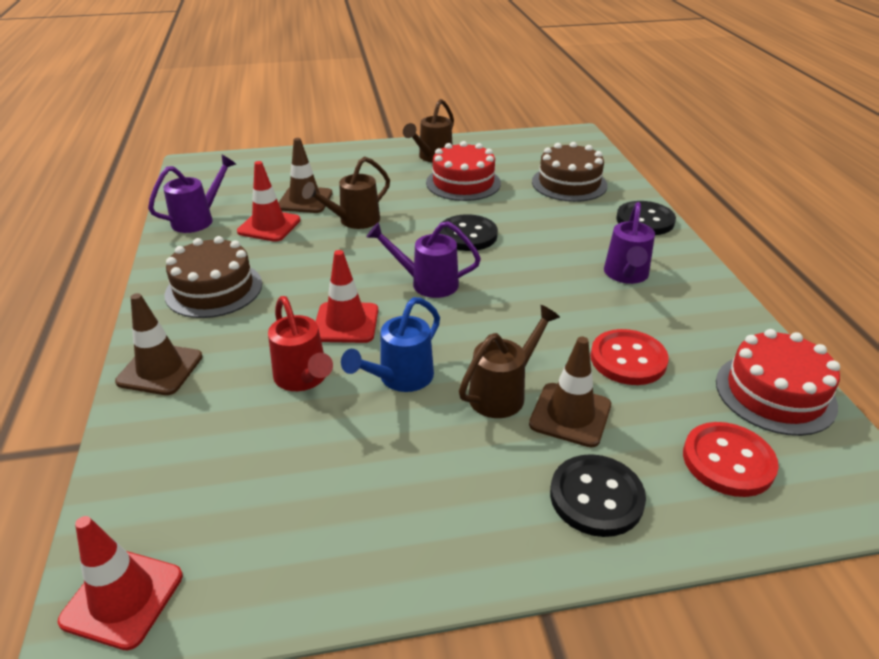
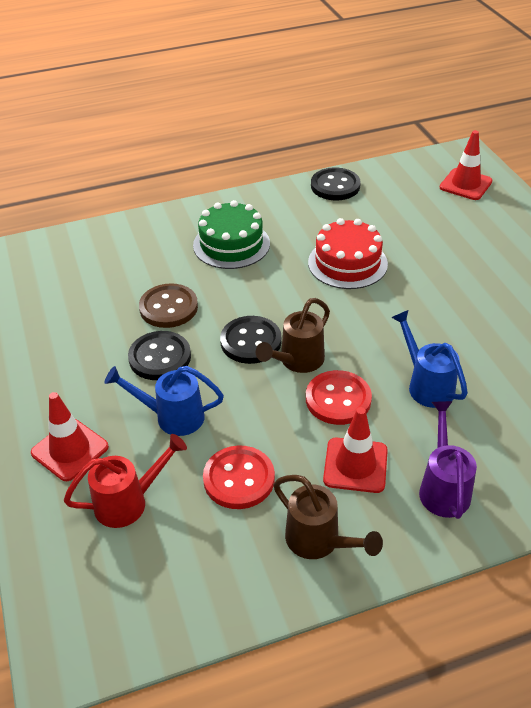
blue watering can: [341,297,440,392] = 1 -> [104,366,224,436] [391,310,468,408] = 2
brown button: none = 0 -> [139,283,198,328] = 1
brown cake: [164,236,262,318] [532,142,608,202] = 2 -> none = 0
brown traffic cone: [115,293,202,395] [278,138,333,213] [529,337,611,448] = 3 -> none = 0
brown watering can: [302,156,390,229] [403,99,454,162] [459,305,560,418] = 3 -> [256,298,330,373] [273,475,383,559] = 2
green cake: none = 0 -> [193,200,270,269] = 1
purple watering can: [148,155,236,233] [366,221,481,298] [604,202,655,284] = 3 -> [419,401,477,519] = 1
red cake: [426,141,501,201] [716,329,840,436] = 2 -> [308,218,388,289] = 1

